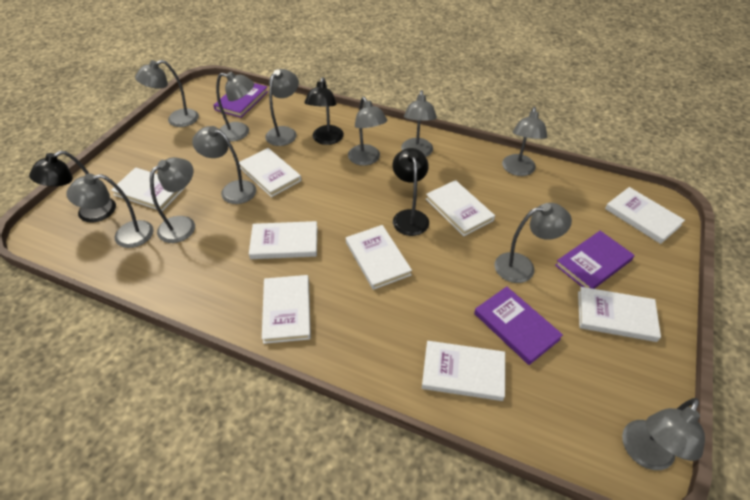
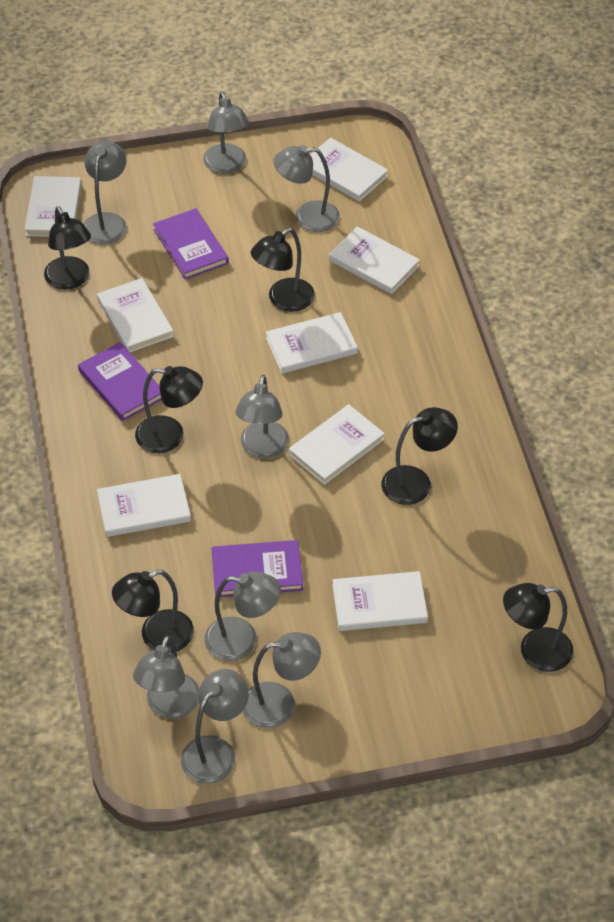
black lamp: [29,151,116,223] [304,77,344,145] [393,148,429,236] = 3 -> [44,206,91,290] [112,570,194,653] [135,366,203,453] [251,228,315,312] [382,407,458,505] [503,583,573,672] = 6
grey lamp: [66,173,154,248] [135,60,199,127] [150,157,195,243] [192,126,256,204] [216,72,254,141] [265,69,299,146] [348,97,387,166] [401,90,437,157] [494,203,572,283] [502,107,547,176] [622,398,705,470] = 11 -> [84,141,127,244] [133,635,199,719] [181,669,249,784] [203,91,249,174] [205,571,281,661] [235,375,289,459] [243,632,321,728] [273,145,340,232] = 8
white book: [111,167,185,212] [239,148,302,197] [249,221,318,259] [262,275,311,344] [346,225,412,290] [422,341,505,401] [426,180,495,236] [578,287,661,342] [605,187,685,244] = 9 -> [24,176,82,237] [97,278,174,352] [97,474,191,537] [266,312,358,374] [289,404,385,485] [310,137,388,202] [329,226,420,294] [332,571,428,631] = 8

